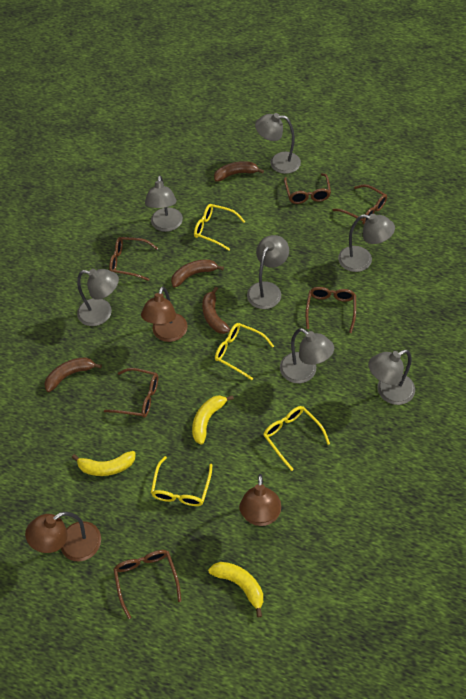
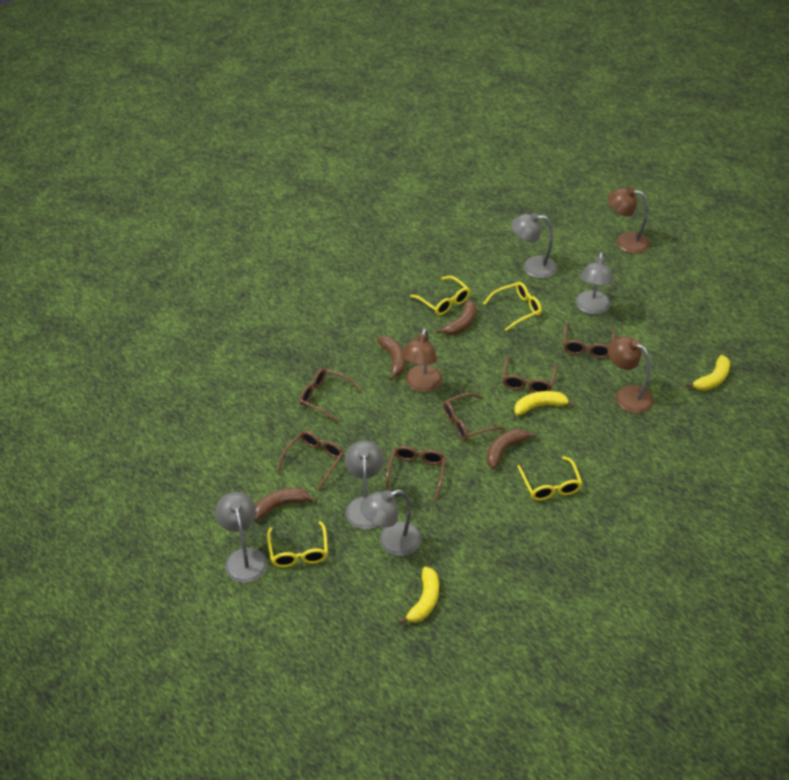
grey lamp: [77,269,119,326] [145,175,183,232] [247,235,289,309] [255,113,301,174] [280,328,334,383] [338,214,395,272] [368,350,415,405] = 7 -> [215,492,268,583] [345,440,384,530] [360,490,421,556] [511,213,557,279] [576,252,614,315] = 5

